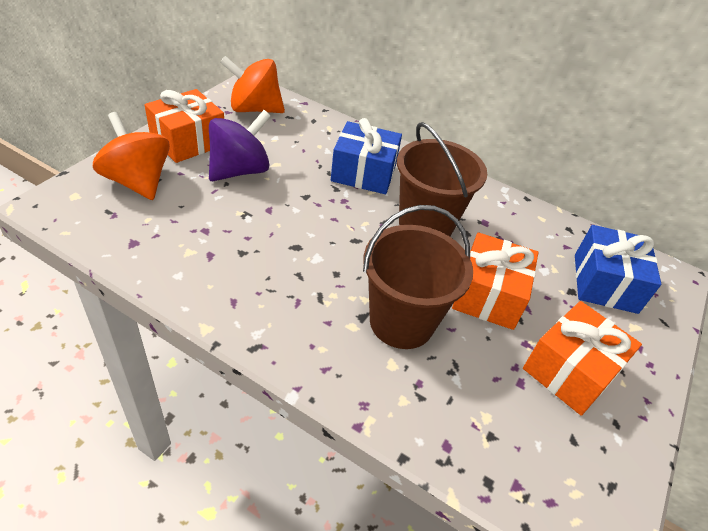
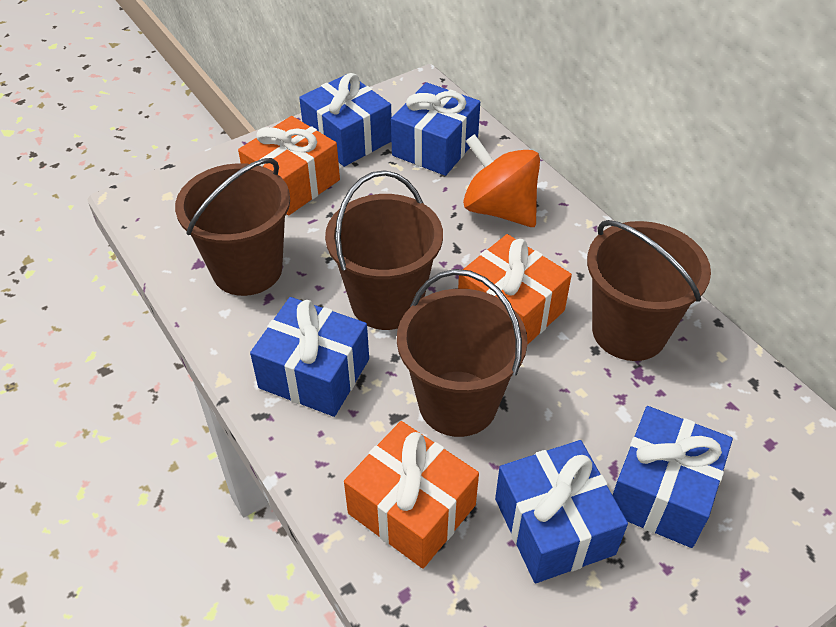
blue gift: [331,118,402,194] [575,225,661,314] = 2 -> [250,297,369,417] [299,73,392,167] [391,82,480,176] [495,440,628,583] [613,406,733,548] = 5
brown bucket: [363,205,473,349] [397,122,487,236] = 2 -> [175,158,290,296] [325,170,443,330] [397,269,528,437] [587,220,711,361] = 4
orange spinning top: [93,112,170,200] [220,56,285,113] = 2 -> [463,134,540,227] = 1
purple spinning top: [209,110,271,181] = 1 -> none = 0

